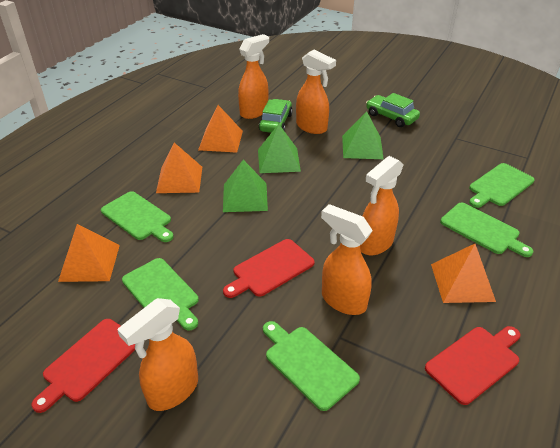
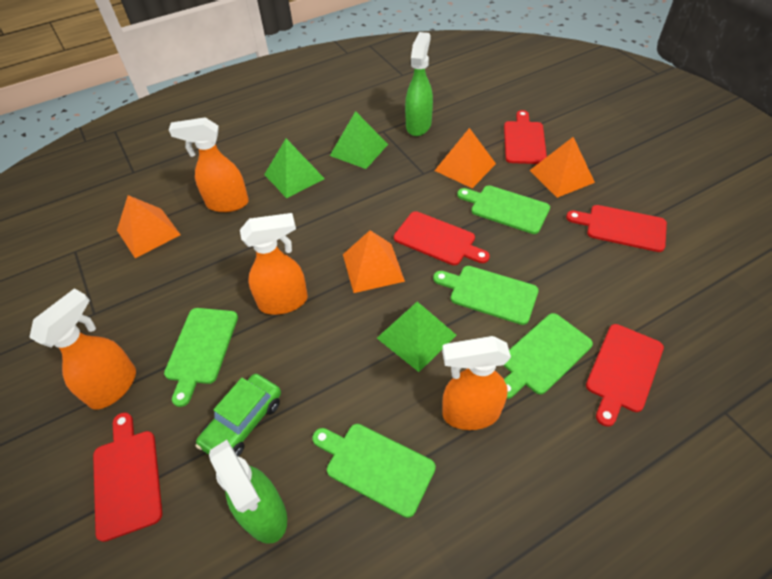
green car: [259,99,293,133] [366,93,420,127] = 2 -> [196,374,281,457] = 1
green spray bottle: none = 0 -> [209,440,287,544] [405,32,433,136] = 2
orange spray bottle: [117,298,198,411] [238,34,269,119] [296,50,336,134] [321,204,373,315] [360,156,404,255] = 5 -> [29,289,136,409] [169,117,249,212] [240,213,308,315] [442,336,511,430] = 4
red cutting board: [31,319,135,413] [223,239,315,298] [425,326,520,405] = 3 -> [93,412,162,542] [394,211,490,265] [504,110,547,164] [566,205,667,252] [586,324,664,427] = 5

